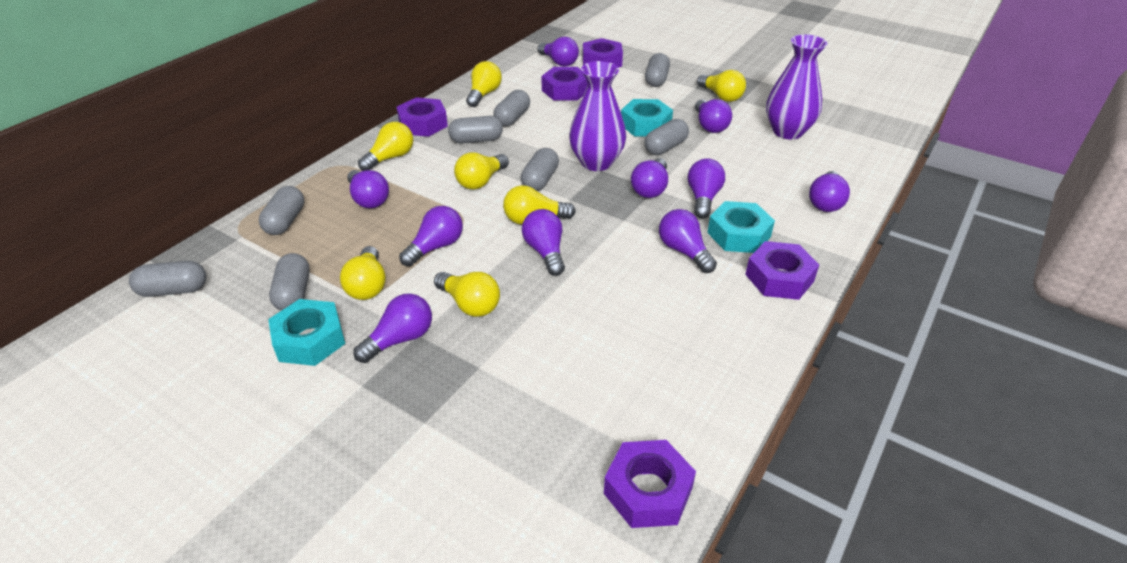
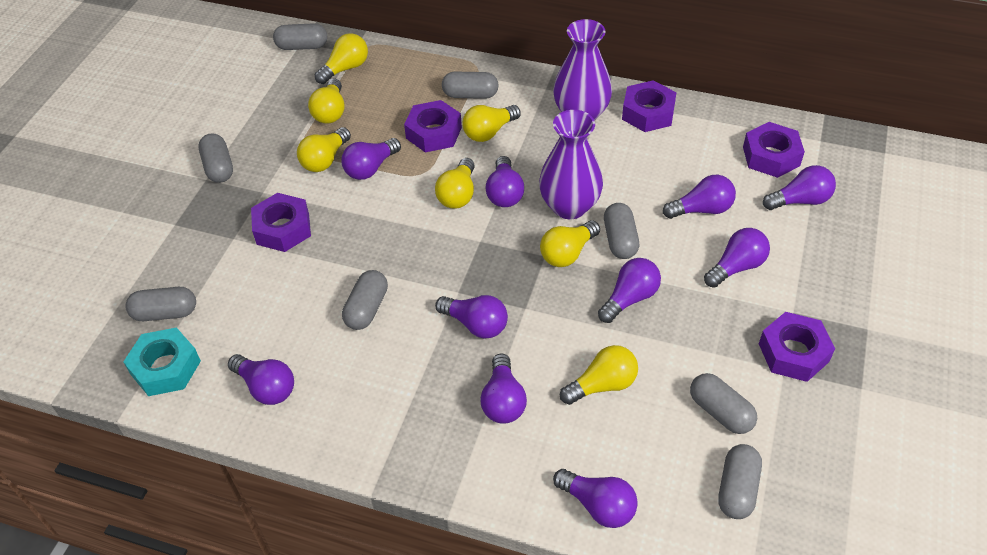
turquoise nut: [268,299,345,366] [621,99,673,137] [707,201,775,253] = 3 -> [123,327,201,396] = 1

